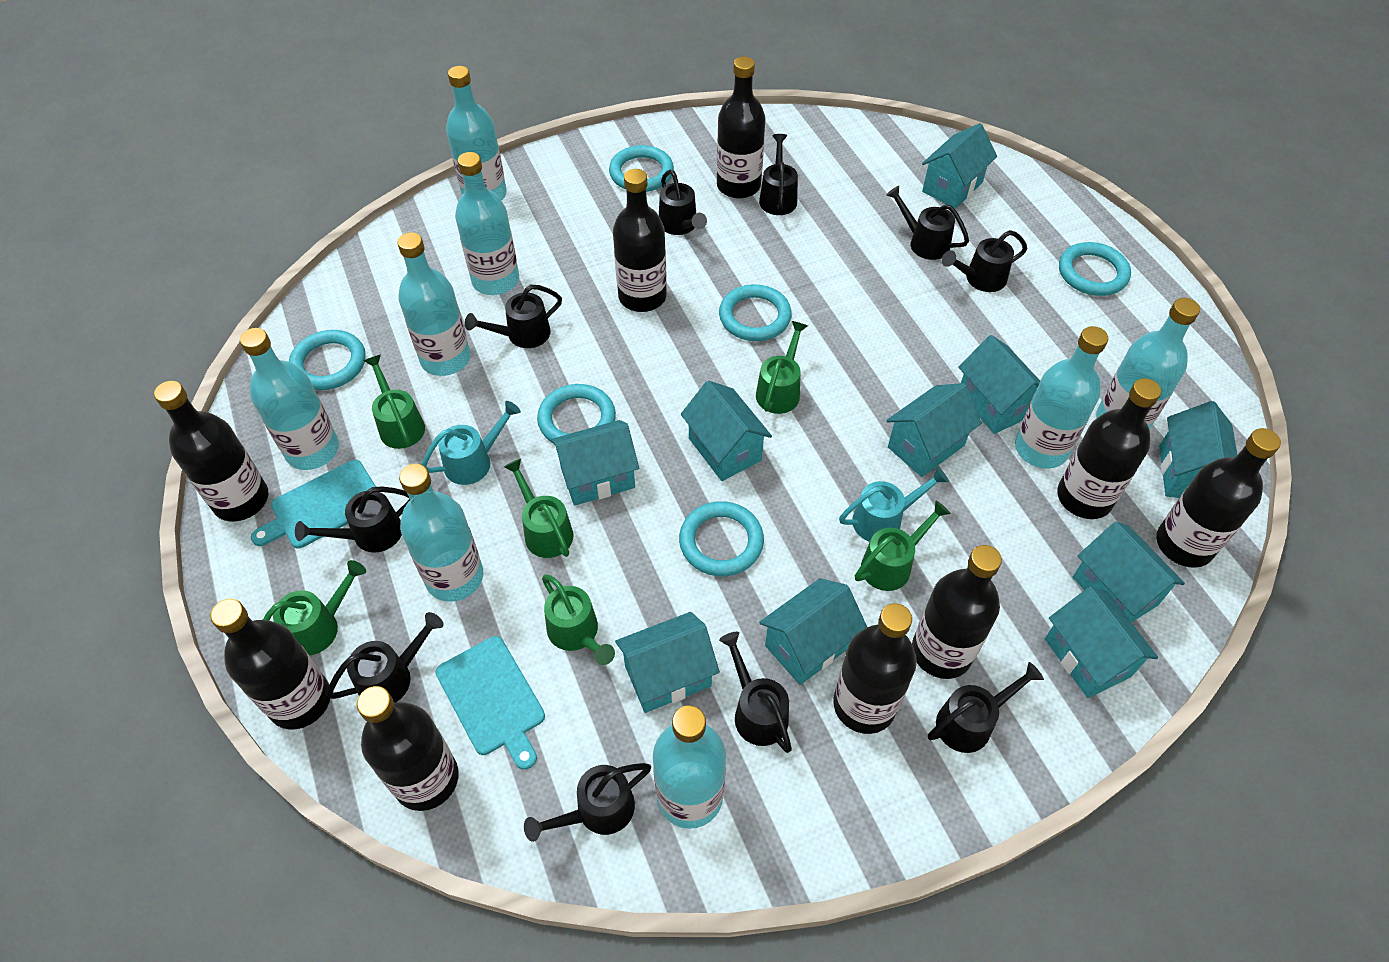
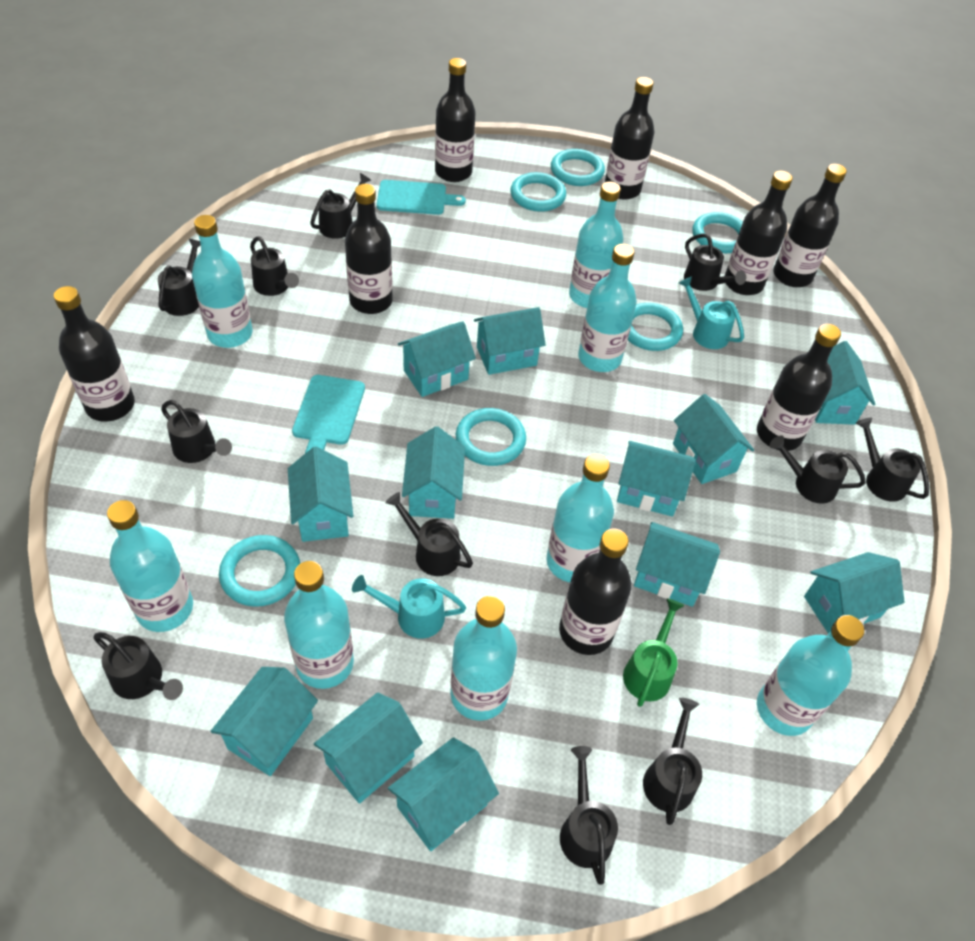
black bottle: [154,381,268,522] [210,599,330,729] [357,686,459,811] [613,169,667,312] [717,57,765,199] [833,603,917,734] [912,545,1002,679] [1057,378,1161,519] [1156,428,1281,568] = 9 -> [54,286,135,422] [345,184,393,314] [435,58,476,182] [559,529,632,655] [605,77,654,200] [725,171,793,295] [757,324,841,451] [773,164,847,287] = 8
black watering can: [295,487,410,553] [327,612,444,703] [465,285,562,348] [524,763,651,842] [659,170,707,235] [719,632,792,753] [759,134,798,215] [886,186,969,260] [928,662,1044,753] [942,230,1027,292] = 10 -> [93,632,183,700] [158,239,201,316] [161,400,232,463] [250,236,299,296] [310,173,371,239] [385,492,473,576] [560,746,618,885] [643,698,702,825] [684,233,746,291] [770,435,866,504] [856,418,929,502] = 11
green watering can: [263,560,366,655] [364,354,425,449] [504,459,573,558] [542,574,615,665] [756,321,808,414] [855,500,951,591] = 6 -> [623,598,685,707] = 1
turquoise house: [551,420,639,506] [615,612,720,713] [681,380,772,481] [759,578,867,685] [886,383,982,477] [922,123,997,209] [959,335,1040,434] [1045,587,1158,698] [1073,522,1185,622] [1159,401,1237,498] = 10 -> [211,667,318,776] [288,446,353,542] [314,692,423,804] [388,737,499,851] [398,321,476,397] [402,426,465,519] [474,307,546,375] [617,441,696,517] [634,522,720,607] [673,394,754,484] [804,552,905,634] [815,341,875,425] = 12

